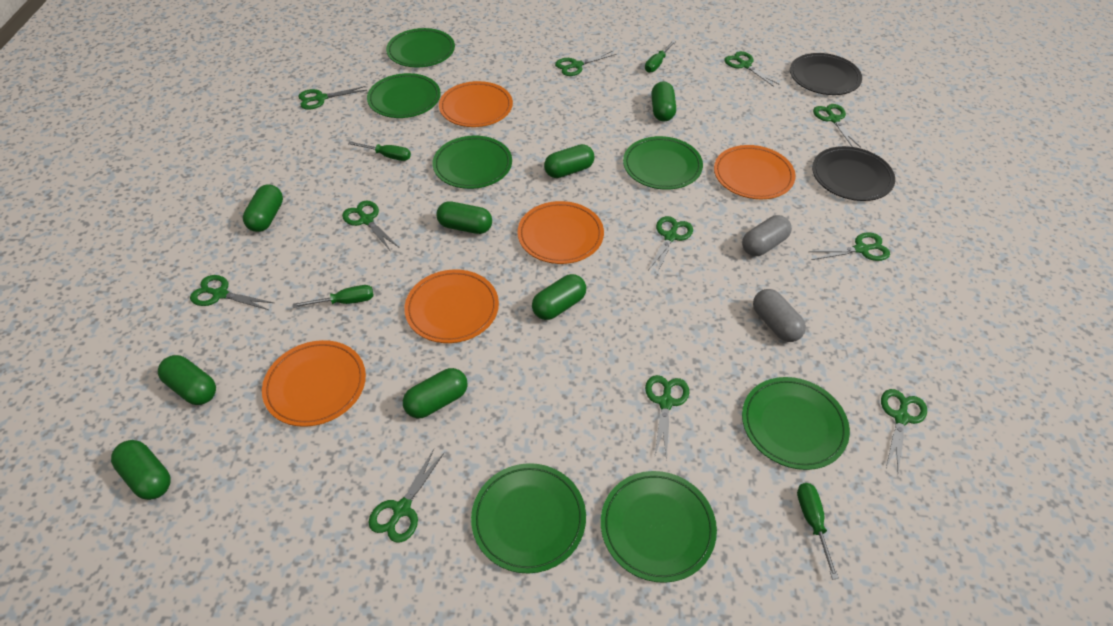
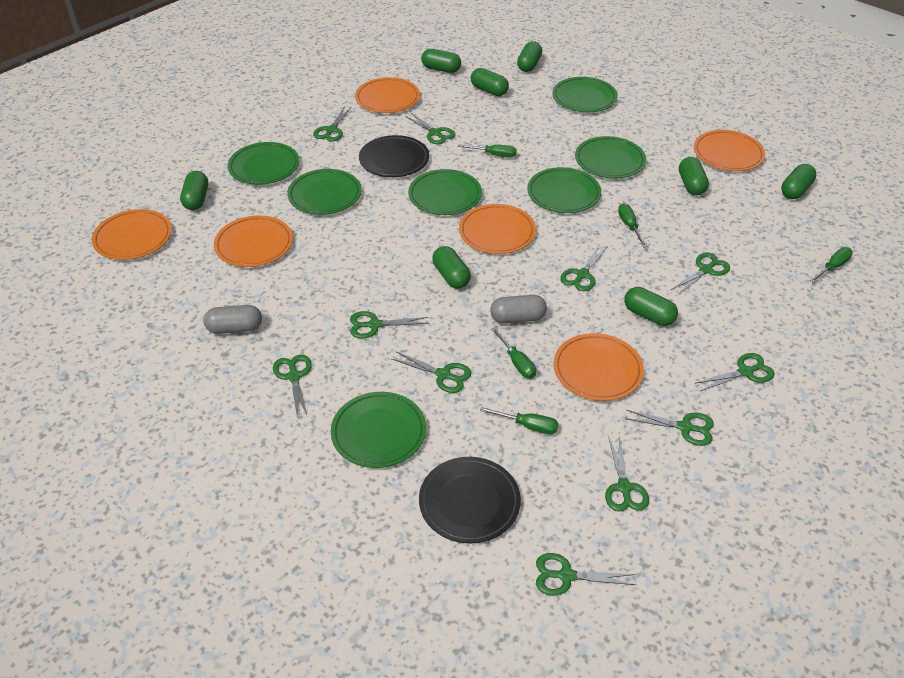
green screwdriver: [293,285,374,308] [348,141,411,161] [645,41,676,73] [797,483,839,579] = 4 -> [458,144,517,158] [480,407,558,434] [491,327,536,379] [618,204,647,247] [810,247,853,283] = 5
orange plate: [262,340,366,427] [404,270,499,343] [439,81,513,127] [517,201,604,264] [714,145,796,199] = 5 -> [92,209,172,260] [214,215,293,267] [355,77,420,113] [459,204,536,254] [553,333,644,401] [694,130,765,171] = 6

